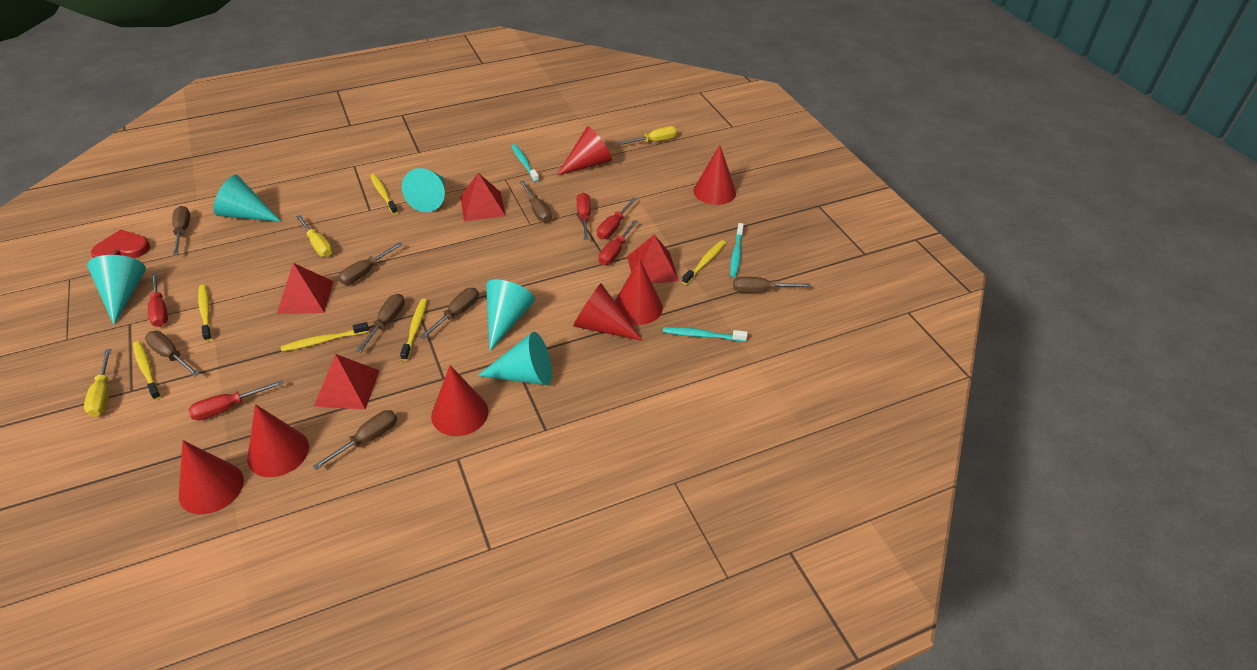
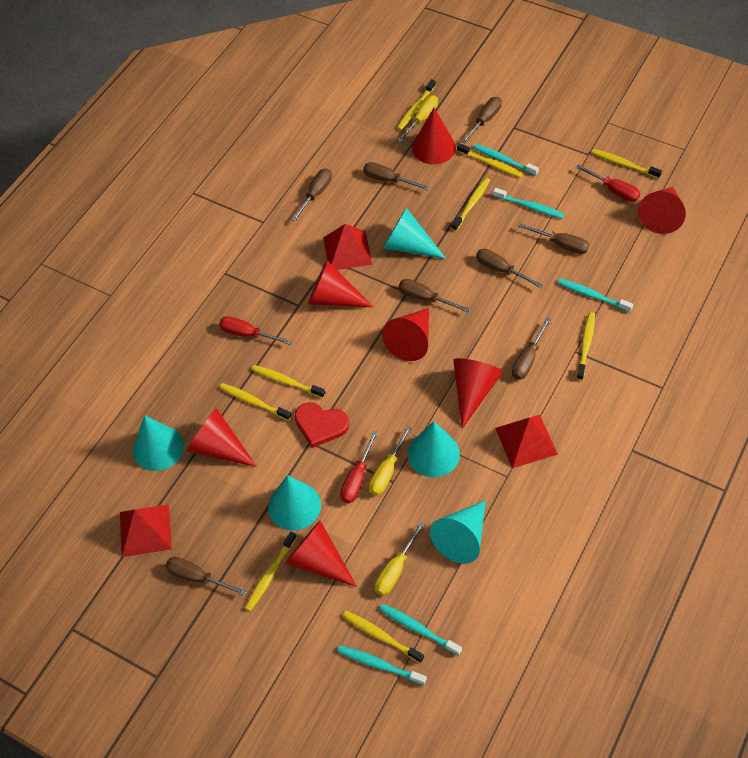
red pyramid: [277,263,334,314] [314,354,379,410] [460,173,506,221] [627,235,679,284] = 4 -> [120,504,172,557] [323,224,372,270] [495,415,558,468] = 3
red screwdriver: [148,273,168,327] [188,380,283,420] [577,193,591,240] [597,197,637,239] [599,220,638,265] = 5 -> [219,316,292,345] [340,431,378,503] [576,164,640,202] = 3
turquoise toothbrush: [511,144,539,182] [663,327,748,342] [730,223,744,277] = 3 -> [337,645,427,685] [379,604,462,656] [473,144,539,176] [493,188,564,218] [558,279,633,312] = 5
yellow toothbrush: [133,341,161,400] [198,285,212,341] [281,322,369,352] [370,174,398,214] [400,299,427,361] [682,240,726,285] = 6 -> [219,383,291,421] [245,531,297,611] [251,365,326,398] [342,611,424,663] [397,79,436,130] [451,178,490,231] [457,143,523,178] [577,312,595,380] [592,149,662,179] = 9

